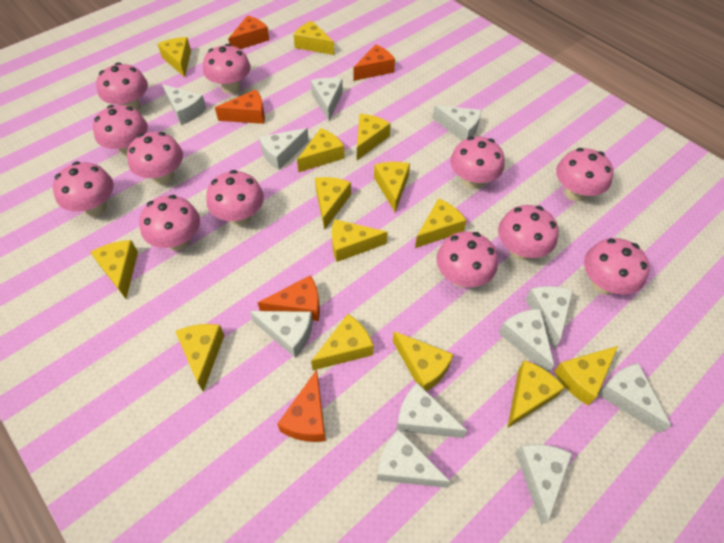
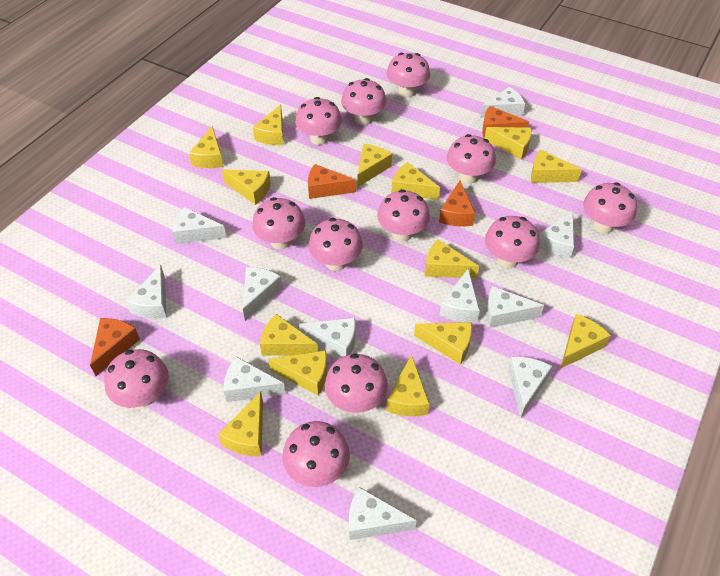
orange cheese: [215,90,265,124] [228,15,269,49] [258,275,320,321] [277,370,326,442] [353,44,395,81] = 5 -> [90,318,140,376] [308,164,356,199] [439,180,475,226] [482,106,529,138] = 4

